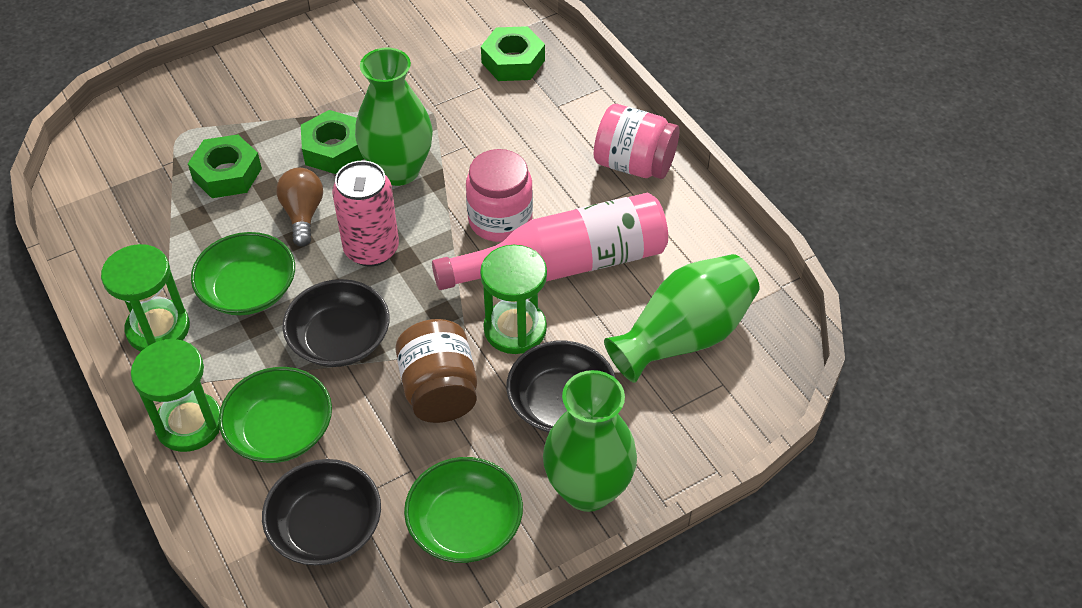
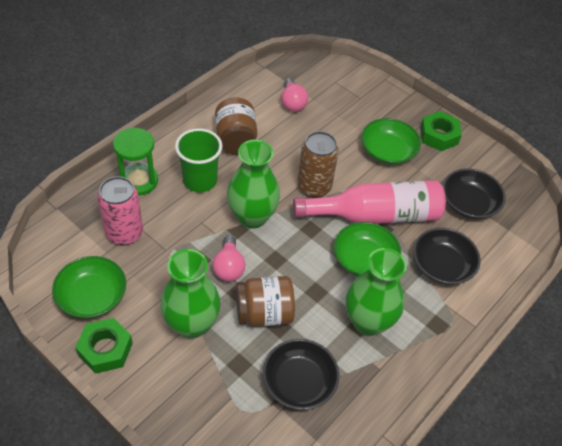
brown can: none = 0 -> [297,131,339,198] = 1
brown jar: [395,319,477,423] = 1 -> [215,97,257,155] [236,276,295,327] = 2
brown light bulb: [276,168,323,247] = 1 -> none = 0
green cup: none = 0 -> [175,128,222,192] = 1
green hourglass: [101,244,190,351] [131,339,220,452] [480,245,547,354] = 3 -> [113,127,158,196] = 1
green nut: [188,134,262,198] [301,110,364,174] [481,26,545,81] = 3 -> [75,318,133,374] [420,111,462,151] = 2
pink jar: [466,149,533,242] [594,104,679,179] = 2 -> none = 0
pink light bulb: none = 0 -> [213,235,245,282] [281,78,308,112] = 2

